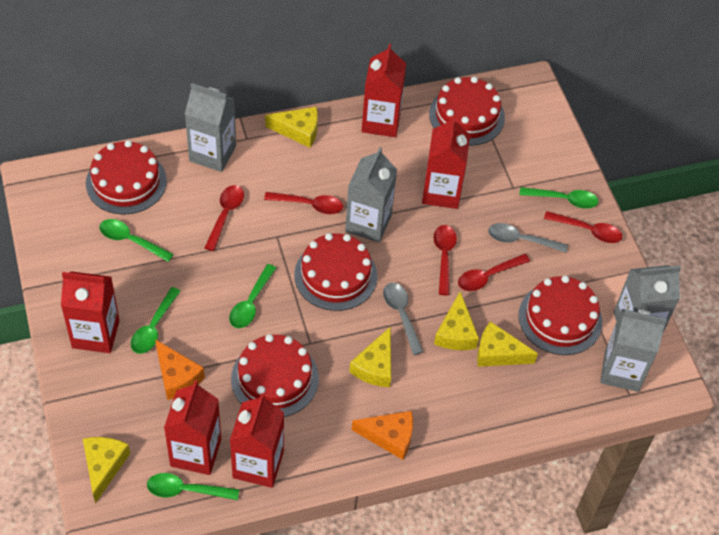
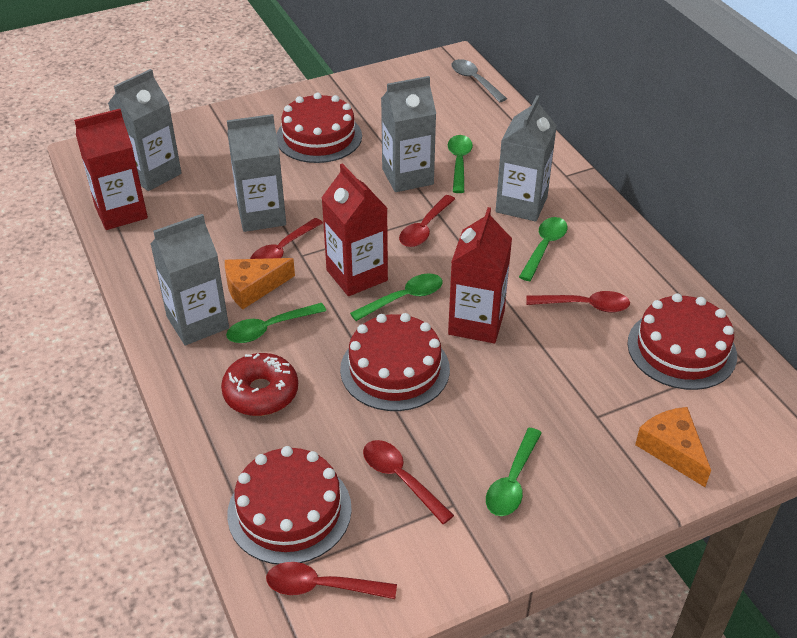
grey carton: [185,83,236,172] [345,147,397,243] [600,309,667,392] [614,265,681,333] = 4 -> [108,69,182,191] [151,214,229,345] [227,114,286,232] [381,76,436,192] [496,95,557,222] = 5
grey spoon: [383,283,423,355] [488,223,568,253] = 2 -> [452,59,507,102] = 1
red cake: [86,140,167,215] [231,334,319,417] [294,233,377,311] [429,77,505,146] [519,275,602,355] = 5 -> [227,446,352,564] [276,93,362,163] [340,313,450,411] [627,293,737,390] = 4
red carton: [61,271,120,353] [164,380,221,475] [230,393,284,488] [362,44,406,137] [422,115,470,209] = 5 -> [74,109,148,230] [321,163,388,296] [448,207,512,343] = 3
red donut: none = 0 -> [221,353,298,416] = 1
yellow cheese: [83,437,130,503] [265,107,318,148] [349,326,391,387] [434,292,479,350] [477,321,538,367] = 5 -> none = 0

